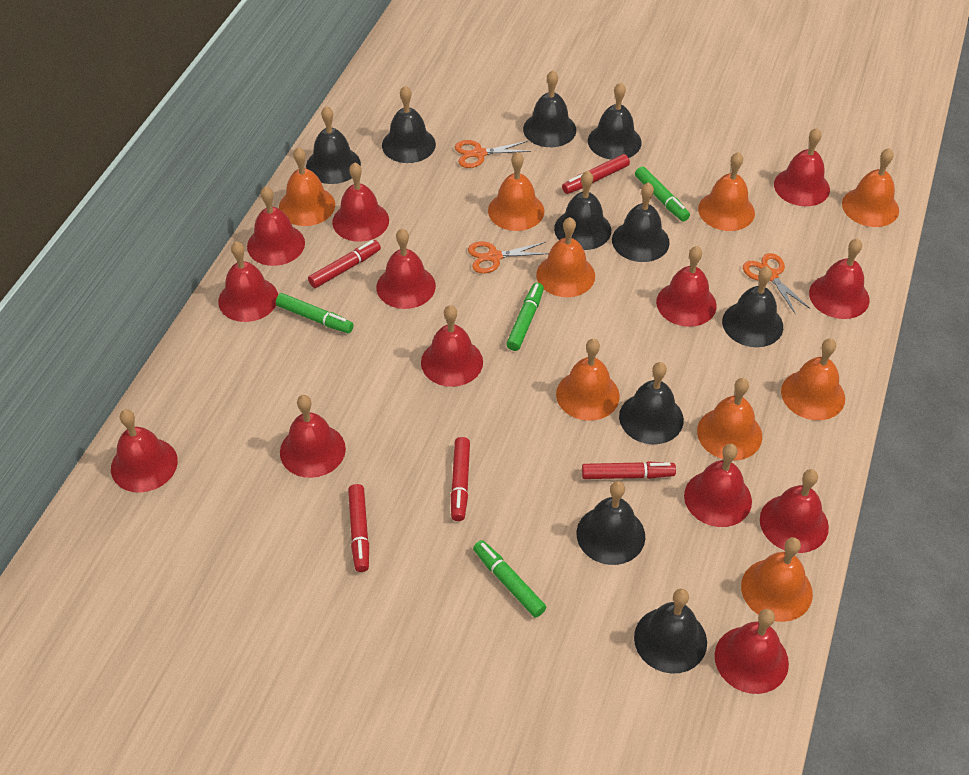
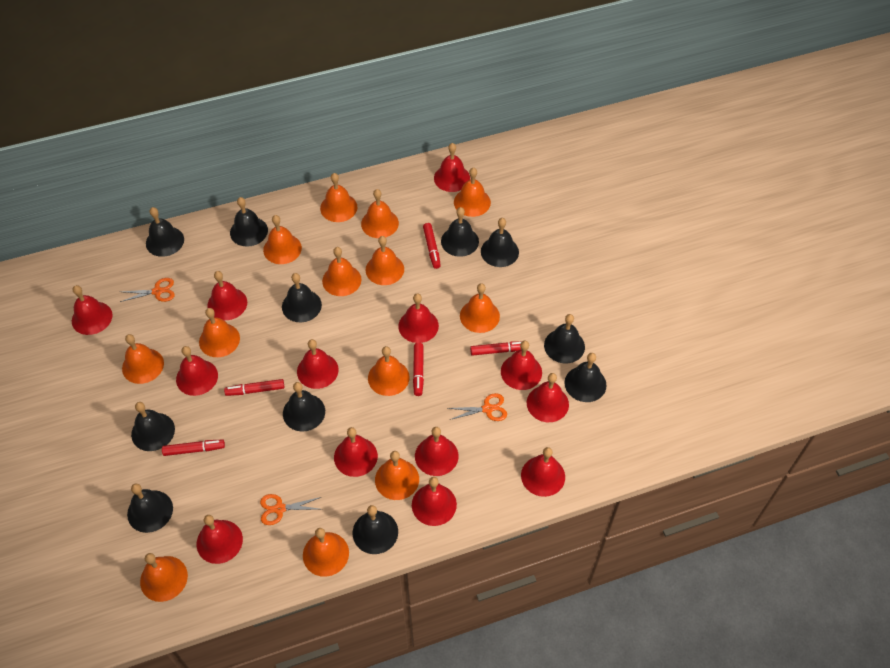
black bell: [306,106,361,184] [382,86,436,163] [523,70,576,147] [554,171,611,250] [577,481,645,565] [588,82,642,160] [612,182,670,262] [619,362,684,444] [634,589,707,674] [722,266,783,347] = 10 -> [127,483,173,533] [131,402,175,451] [146,207,184,257] [230,197,268,247] [282,273,322,322] [283,382,325,432] [353,505,398,554] [441,207,479,257] [481,218,519,267] [544,314,585,364] [565,353,607,402] = 11
green marker: [276,293,354,333] [473,540,546,618] [506,283,544,351] [635,166,690,222] = 4 -> none = 0
orange bell: [279,147,335,226] [488,152,544,231] [536,217,595,297] [556,339,620,421] [697,378,762,461] [698,152,755,231] [741,537,813,622] [781,338,845,420] [842,148,899,227] = 9 -> [122,334,164,384] [140,553,188,602] [199,308,240,357] [263,215,302,264] [303,528,349,577] [320,173,357,222] [322,247,361,296] [361,189,399,238] [366,236,404,285] [368,346,410,396] [375,451,419,500] [454,167,491,217] [460,283,500,333] = 13

